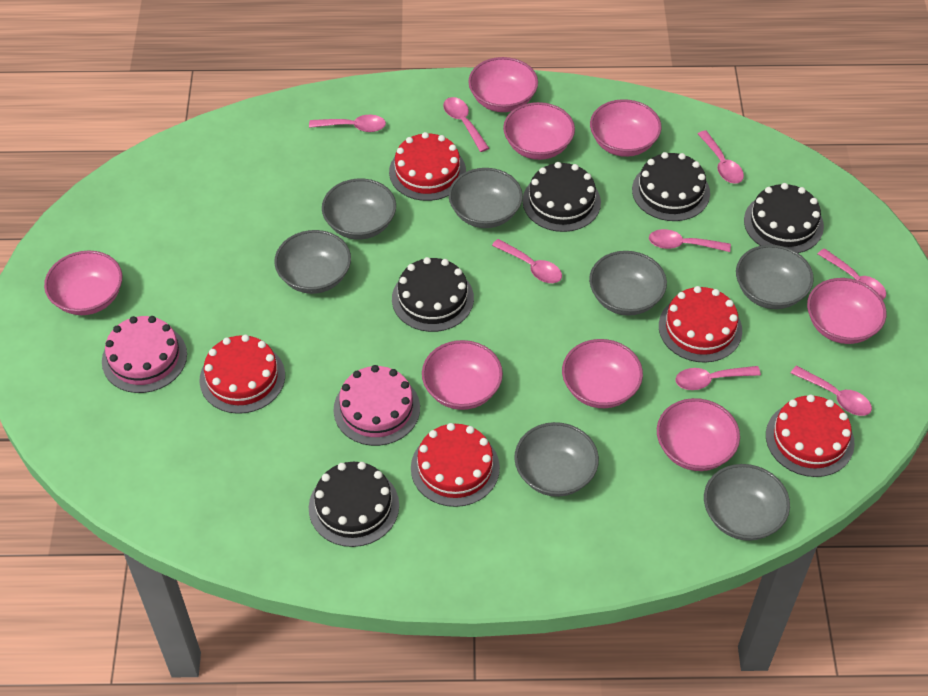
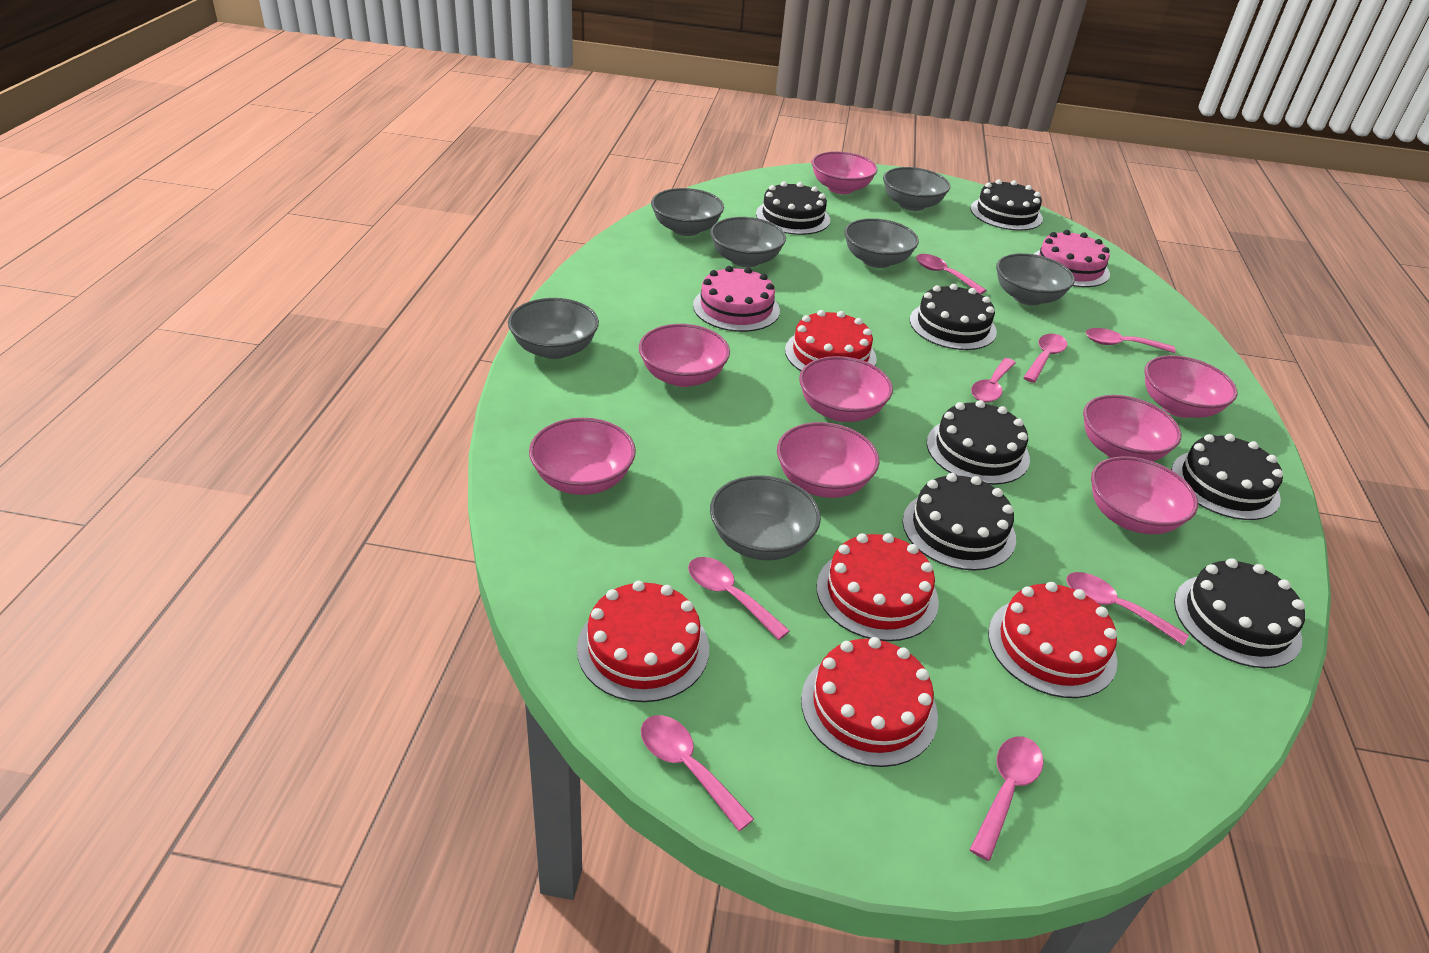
black cake: [309,462,399,547] [392,257,474,332] [523,162,601,232] [632,152,710,221] [744,183,824,253] = 5 -> [756,181,830,235] [903,473,1016,571] [910,284,997,350] [927,400,1030,485] [970,179,1043,231] [1171,434,1283,520] [1174,558,1305,668] = 7

